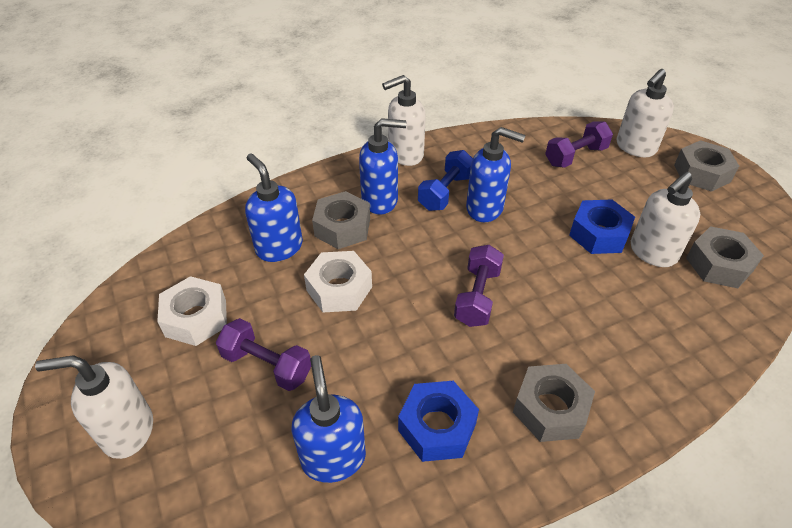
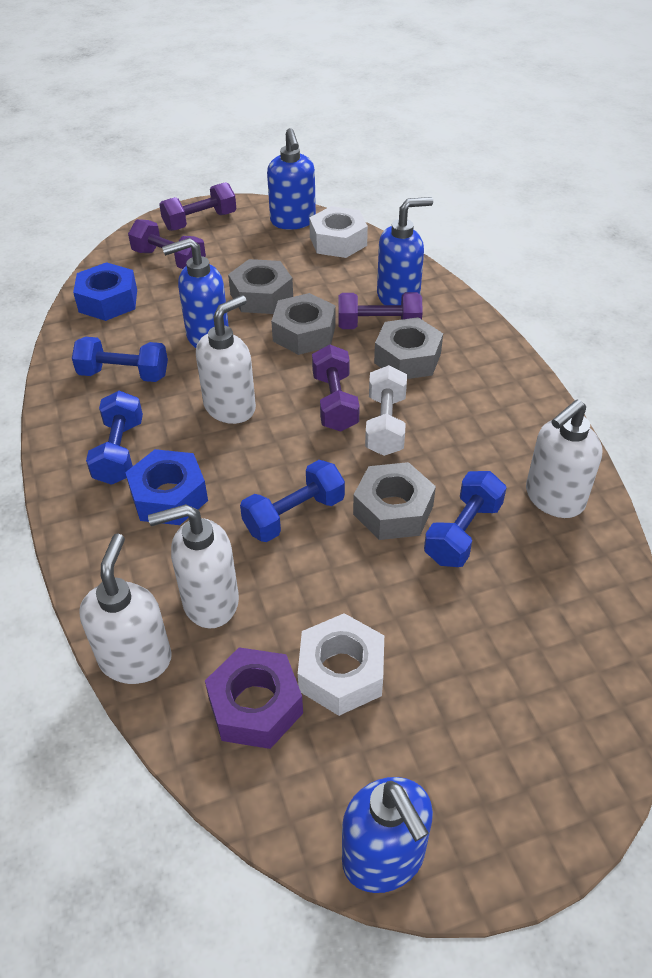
blue dumbbell: [418,150,473,211] = 1 -> [72,337,168,382] [86,391,143,485] [240,460,345,542] [424,471,507,567] = 4
purple dumbbell: [216,318,311,391] [454,245,504,327] [545,121,613,168] = 3 -> [128,219,206,269] [159,182,236,231] [312,345,360,431] [339,292,423,329] = 4
purple nut: none = 0 -> [205,647,303,749] = 1
white dumbbell: none = 0 -> [365,365,407,456] = 1

